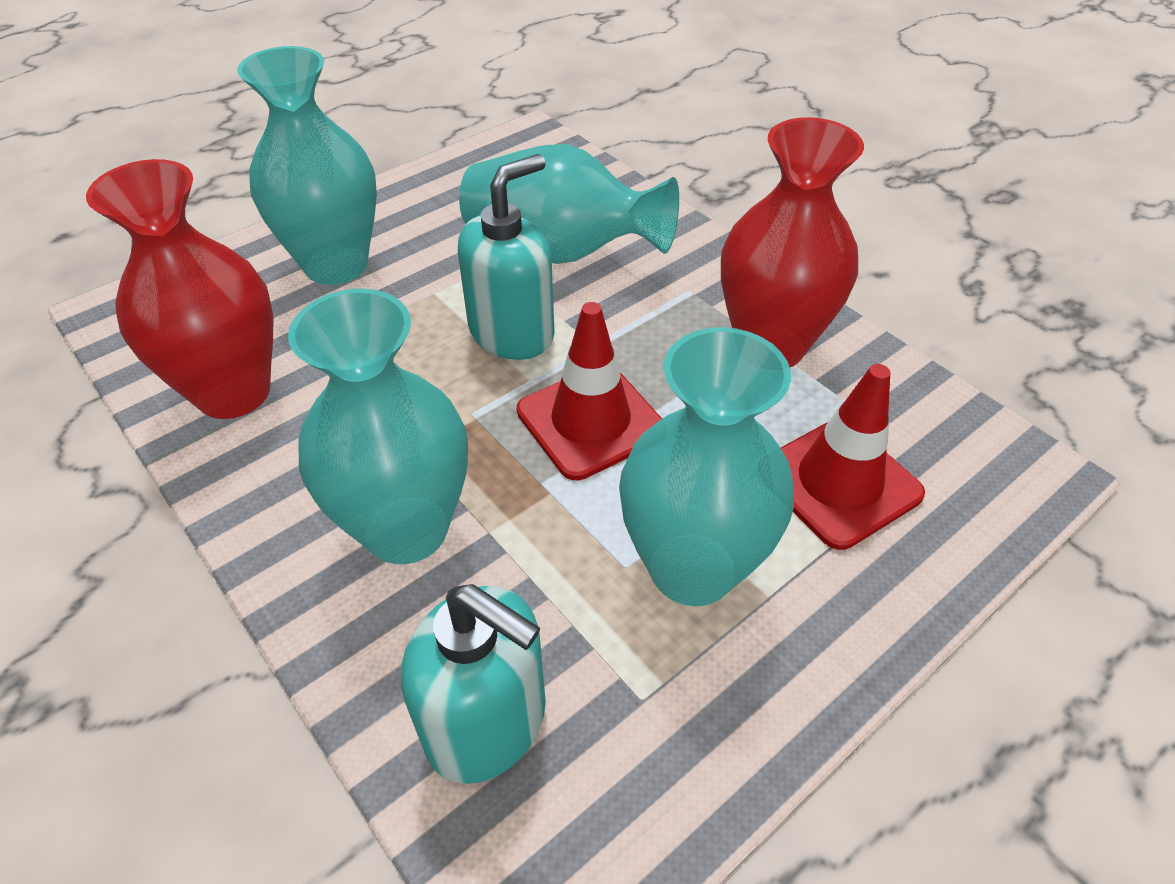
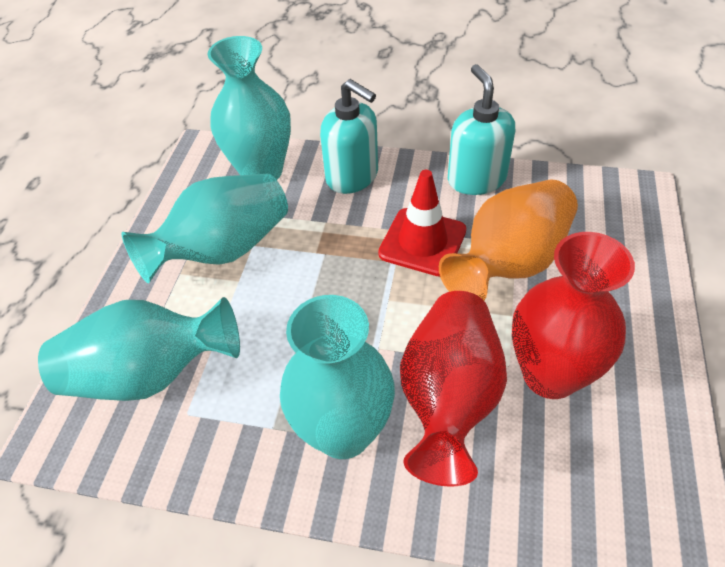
orange vase: none = 0 -> [439,179,578,300] = 1
red traffic cone: [517,302,662,480] [781,364,925,550] = 2 -> [378,170,466,277] = 1

